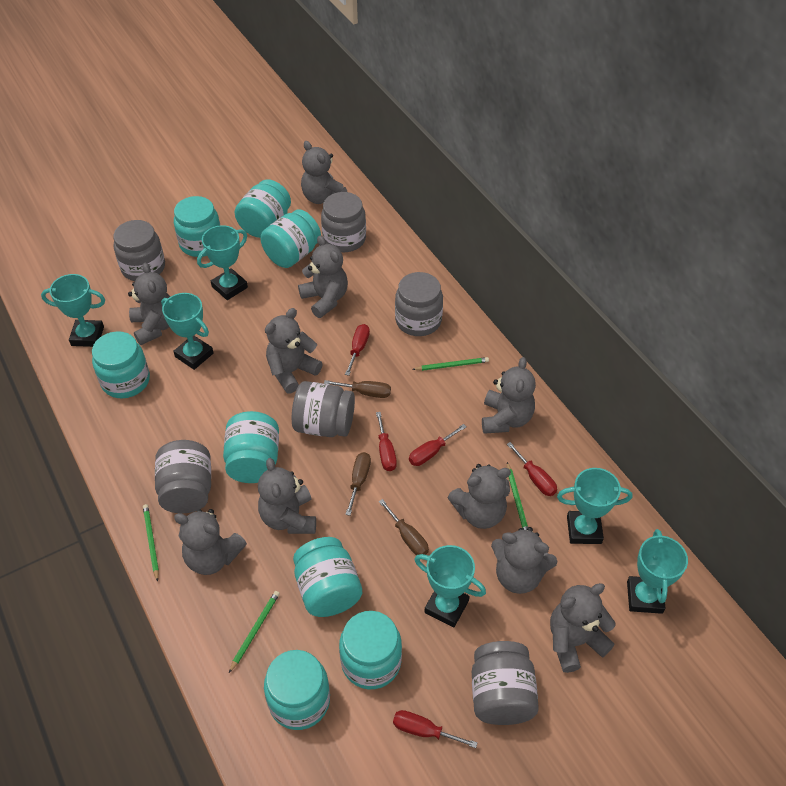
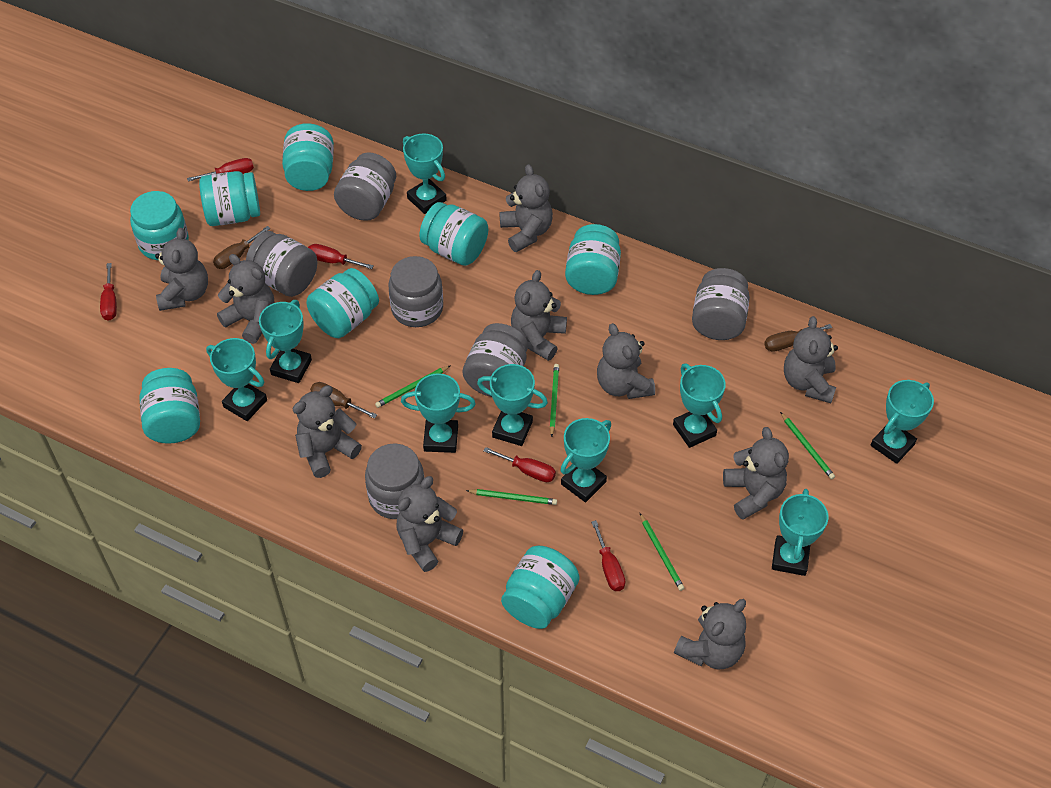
green pencil: [143,504,159,582] [229,591,280,673] [412,357,489,371] [507,462,528,530] = 4 -> [375,366,450,408] [466,489,557,505] [550,364,559,437] [640,513,684,591] [780,412,835,479] = 5
turquoise trophy: [41,274,105,347] [161,293,214,370] [197,225,248,300] [414,545,486,627] [557,468,632,544] [627,529,688,614] = 6 -> [206,338,267,421] [259,300,312,383] [401,373,476,453] [403,133,447,214] [477,364,548,446] [560,418,611,502] [673,364,726,448] [772,489,828,576] [871,380,934,464] = 9

